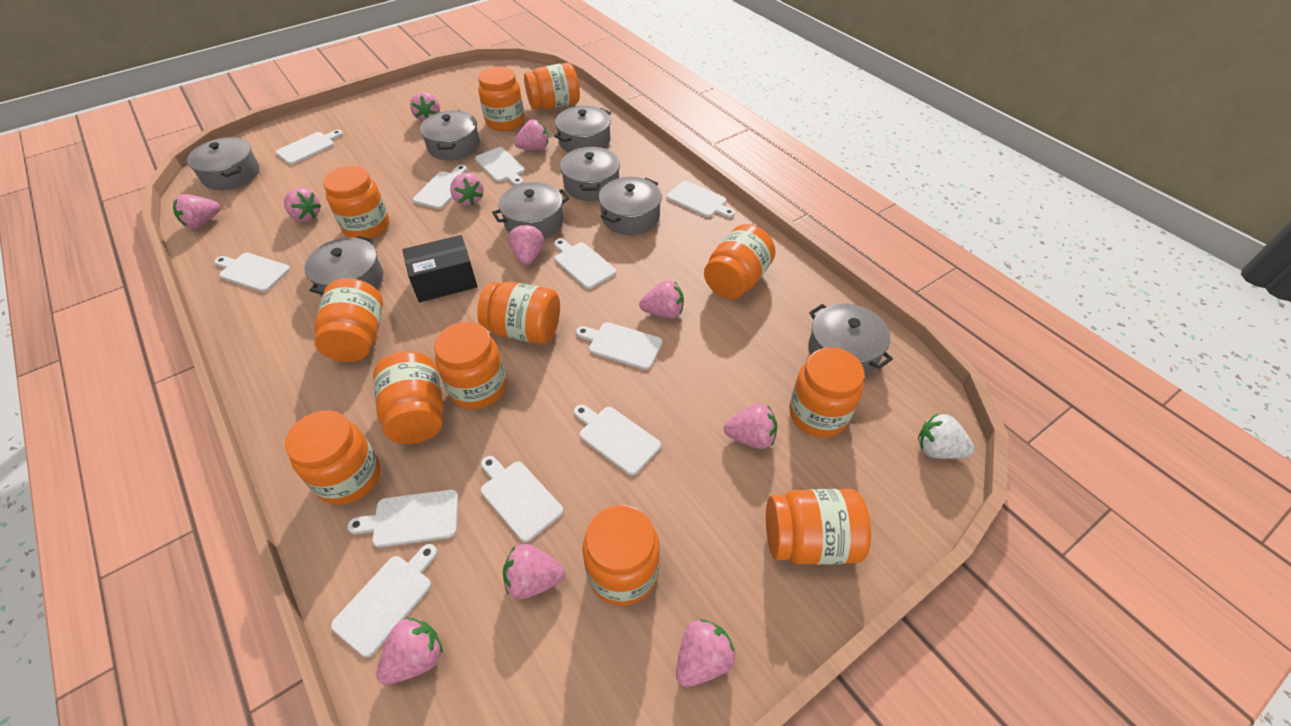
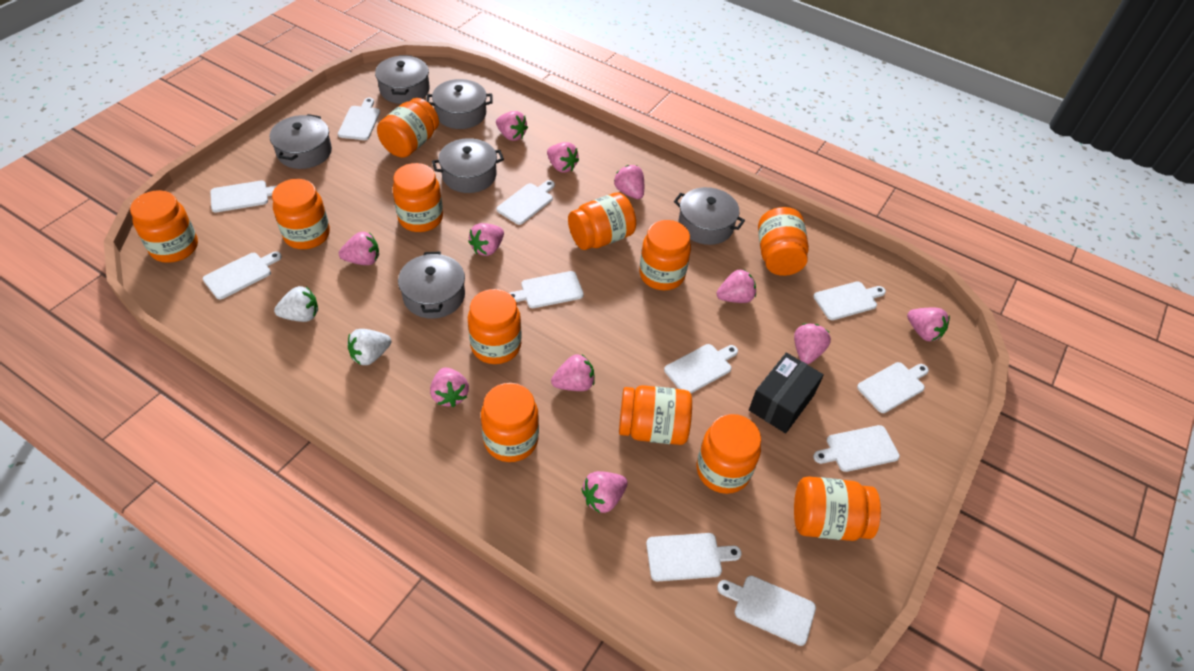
grey pot: [187,137,259,190] [304,236,383,297] [420,110,480,161] [492,182,570,239] [554,106,611,152] [560,146,620,201] [599,177,662,235] [808,303,893,376] = 8 -> [270,114,332,169] [375,55,430,104] [398,252,465,319] [426,79,493,129] [432,138,504,193] [674,187,745,245] = 6
white strawberry: [918,413,975,459] = 1 -> [274,286,318,322] [348,329,391,365] = 2

